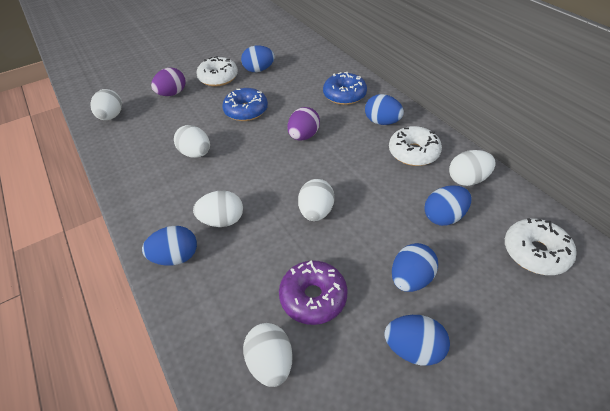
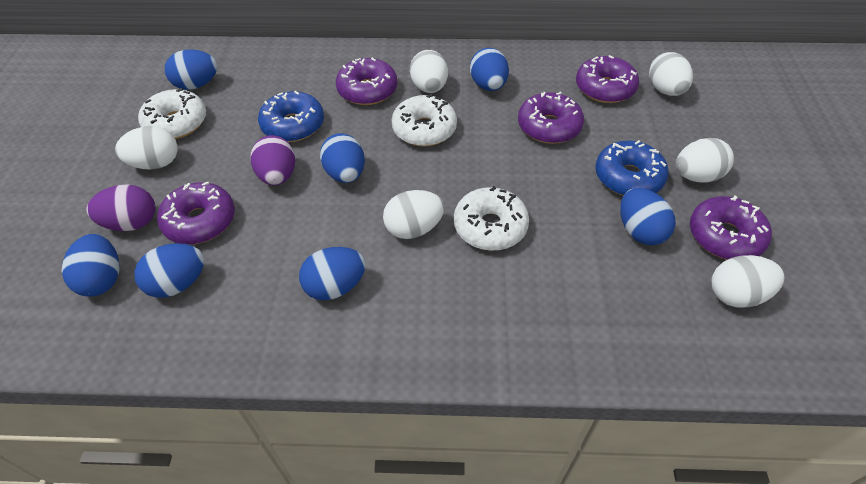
blue egg: [142,226,197,266] [241,45,275,72] [365,94,404,125] [385,315,450,366] [392,243,438,292] [424,185,471,226] = 6 -> [62,234,120,297] [134,243,204,298] [165,49,218,90] [299,247,366,300] [320,133,365,183] [470,48,509,91] [620,188,676,245] = 7
purple donut: [279,260,348,325] = 1 -> [157,182,235,244] [336,58,397,105] [518,92,584,144] [576,55,639,103] [690,195,772,260] = 5

